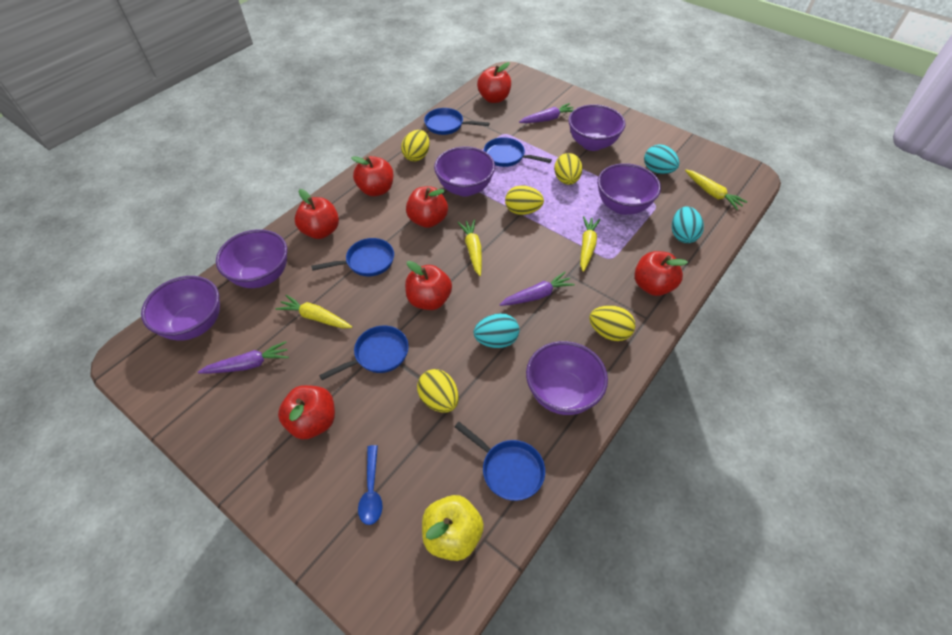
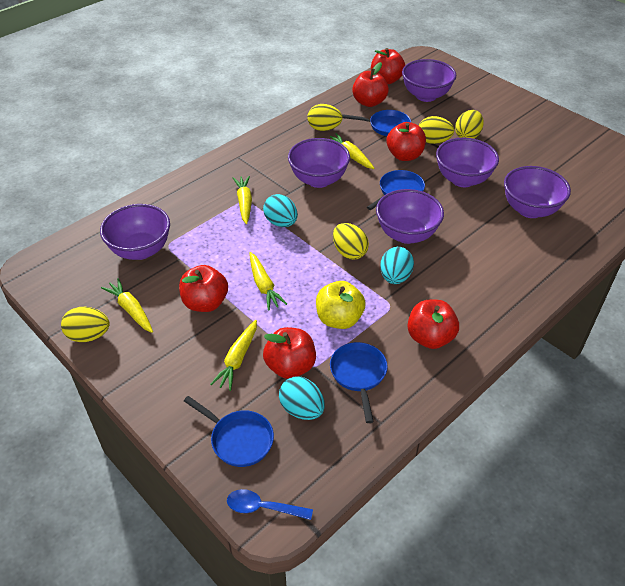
blue pan: [311,238,394,277] [319,326,409,380] [424,108,489,135] [455,422,545,501] [484,137,552,167] = 5 -> [184,396,274,467] [330,342,388,423] [342,110,411,136] [367,170,425,210] = 4
purple carrot: [198,341,289,374] [499,272,575,306] [519,103,573,123] = 3 -> none = 0
red apple: [278,385,335,439] [295,189,339,239] [351,156,393,196] [405,261,452,310] [406,186,448,228] [477,62,511,103] [634,251,688,296] = 7 -> [179,265,228,312] [263,327,316,379] [352,62,389,107] [371,48,405,84] [387,122,426,161] [407,299,459,349] = 6
yellow carrot: [276,295,352,328] [458,220,482,276] [580,216,601,272] [685,170,747,210] = 4 -> [101,278,153,333] [210,320,257,391] [233,176,252,224] [249,252,287,310] [330,133,374,169] = 5

